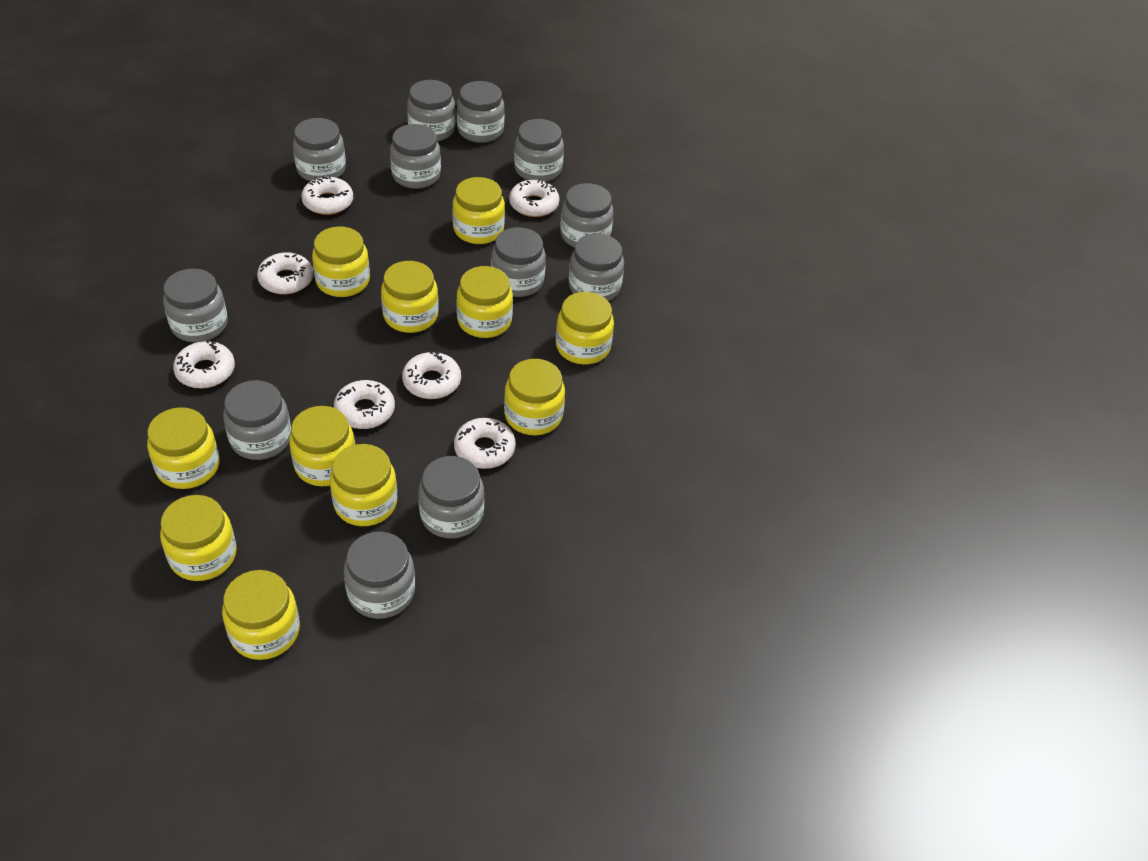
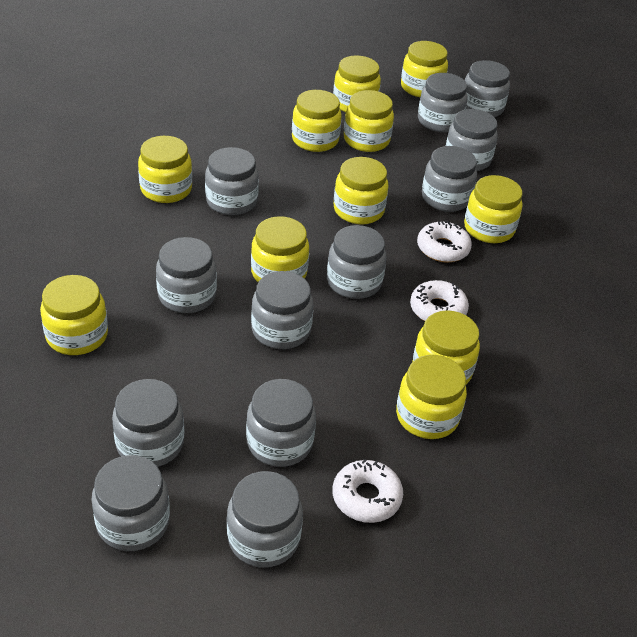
white donut: [173,340,235,389] [257,252,313,295] [301,176,353,215] [334,380,395,429] [402,351,461,399] [454,418,516,469] [509,180,559,217] = 7 -> [333,459,403,523] [410,280,469,321] [417,221,472,263] = 3

